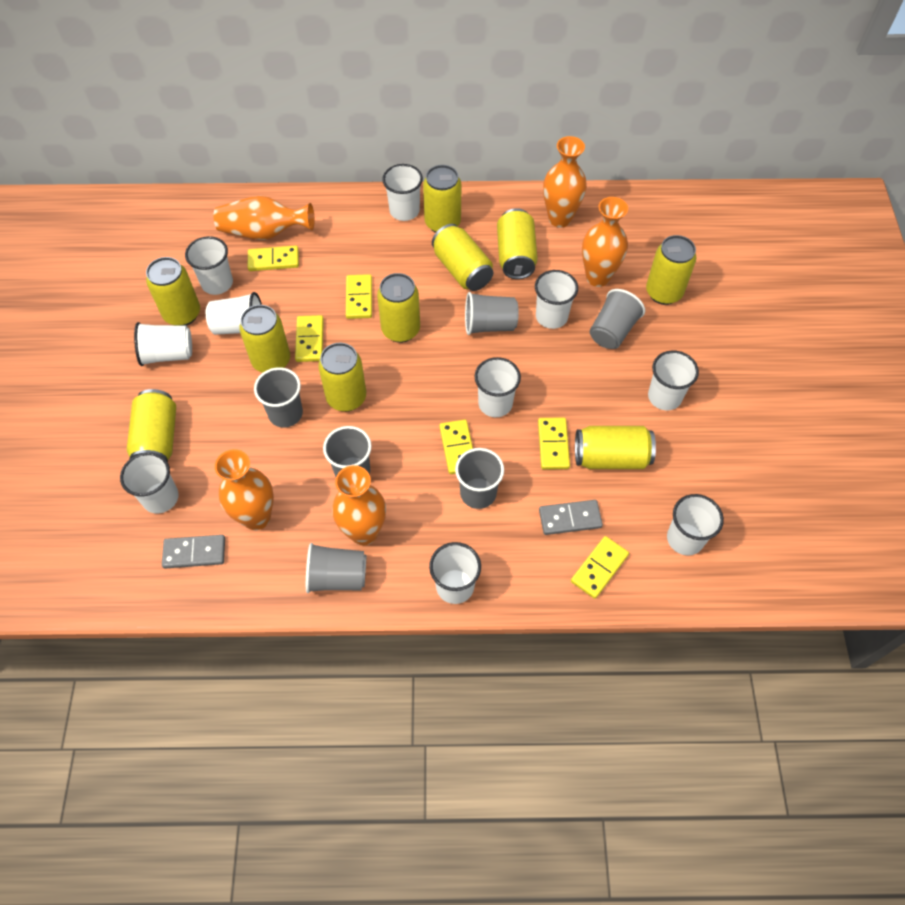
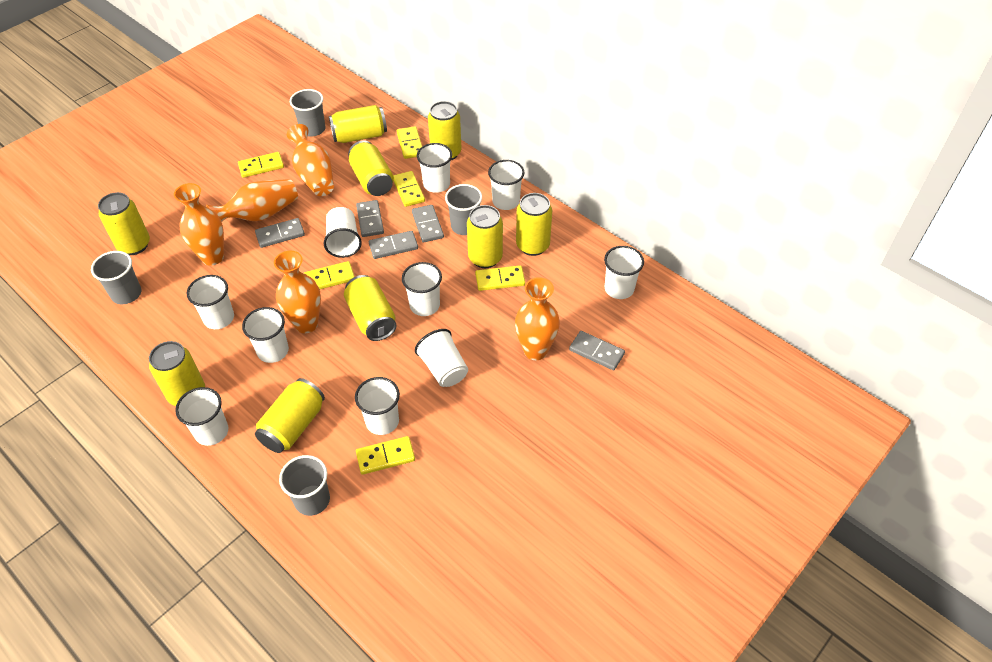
grey cup: [254,367,303,428] [306,543,367,593] [323,426,372,477] [455,448,504,509] [465,292,519,335] [590,289,645,349] = 6 -> [91,251,141,304] [279,455,330,516] [290,89,325,137] [445,184,482,235] = 4
grey domino: [162,535,225,569] [539,500,603,535] = 2 -> [255,218,305,248] [356,200,384,237] [369,231,418,259] [412,205,444,243] [569,331,625,370] = 5
yellow can: [127,389,176,462] [146,257,200,325] [239,305,290,373] [318,343,366,412] [377,273,420,343] [423,165,461,233] [432,224,493,291] [497,208,538,279] [575,426,656,469] [646,235,697,305] = 10 -> [98,192,150,255] [149,341,205,406] [255,378,325,453] [329,105,387,143] [344,275,397,341] [348,140,394,196] [428,101,462,160] [467,205,503,268] [516,193,552,256] = 9

